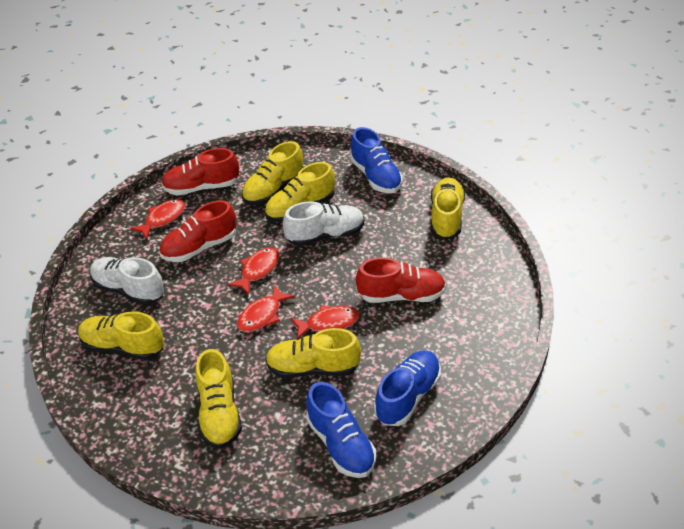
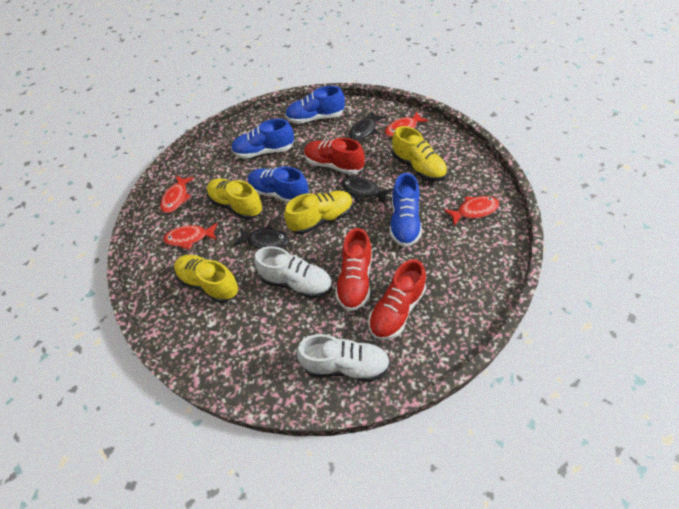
black fish: none = 0 -> [234,225,289,249] [341,177,393,204] [349,111,386,141] = 3
blue shoe: [306,382,376,478] [350,127,403,193] [374,350,441,426] = 3 -> [231,119,294,159] [248,167,309,203] [285,86,345,124] [390,173,422,247] = 4
yellow shoe: [78,311,164,360] [196,349,242,449] [242,141,304,205] [265,162,335,222] [266,328,361,378] [431,177,465,239] = 6 -> [174,255,239,303] [207,178,263,220] [284,191,353,234] [392,126,447,181] = 4

